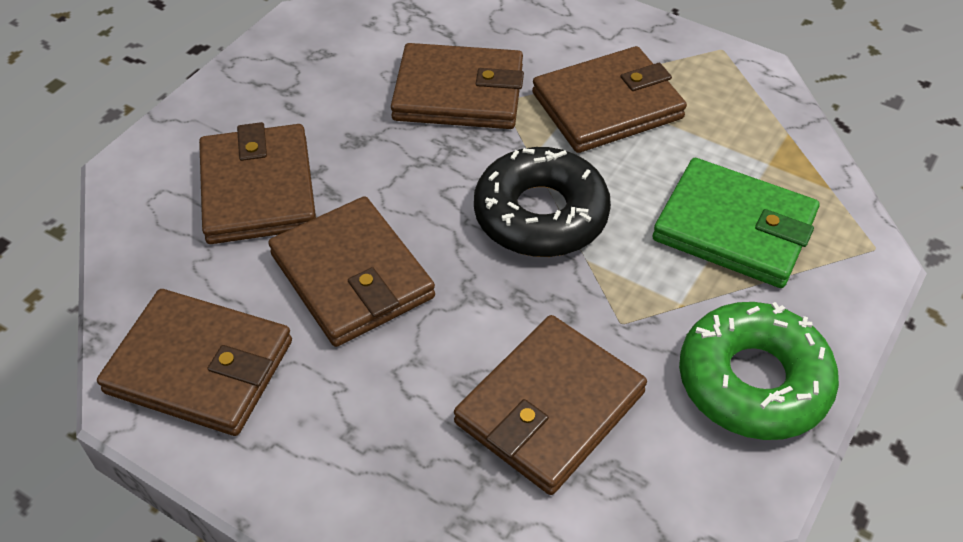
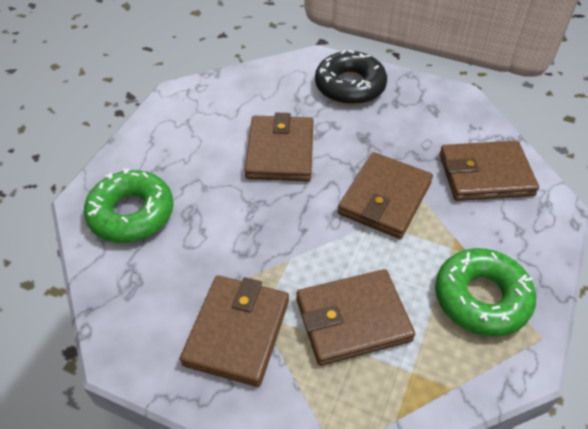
brown wallet: [97,289,292,436] [199,122,316,244] [268,196,435,347] [391,43,524,129] [454,315,647,495] [532,46,687,153] = 6 -> [180,275,289,387] [245,113,314,181] [296,269,415,366] [338,152,433,239] [439,141,539,201] = 5
green donut: [679,302,839,440] = 1 -> [84,168,174,243] [435,248,536,337] = 2
green wallet: [652,158,819,288] = 1 -> none = 0

